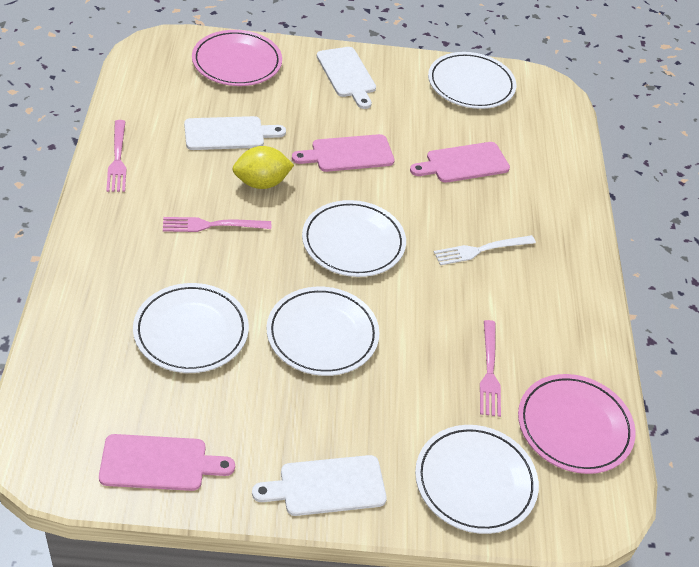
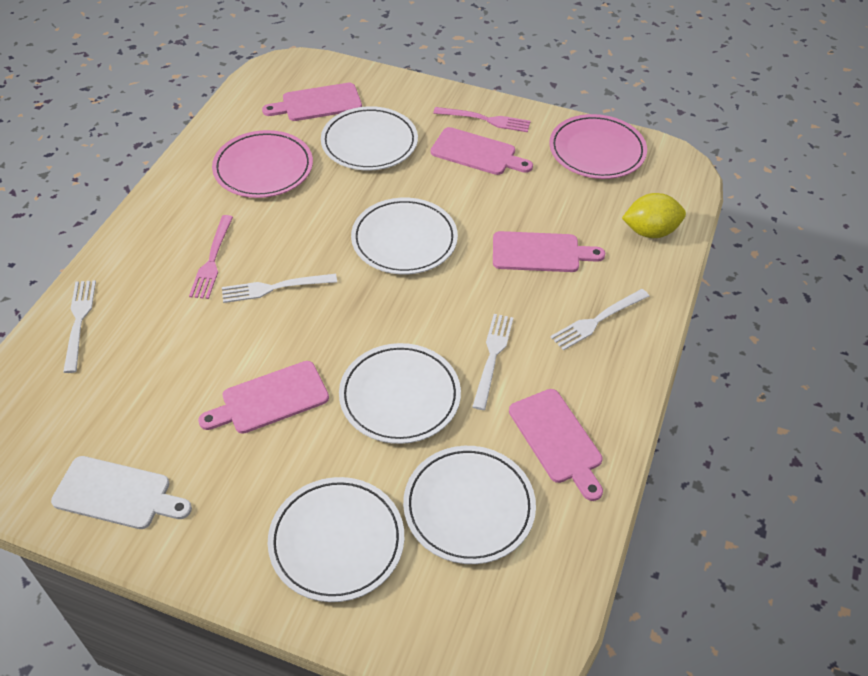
pink cutting board: [99,434,235,491] [292,134,394,172] [410,142,510,183] = 3 -> [198,361,329,434] [262,83,362,121] [431,127,533,175] [493,231,605,272] [509,389,603,501] = 5
pink fork: [106,120,126,192] [163,217,271,232] [480,320,501,417] = 3 -> [189,215,233,299] [433,107,531,132] = 2
white cutting board: [184,116,286,150] [252,455,387,516] [317,47,376,109] = 3 -> [51,456,192,529] = 1
white fork: [434,235,536,265] = 1 -> [63,280,96,373] [222,274,337,303] [472,314,513,410] [550,289,650,350] = 4

